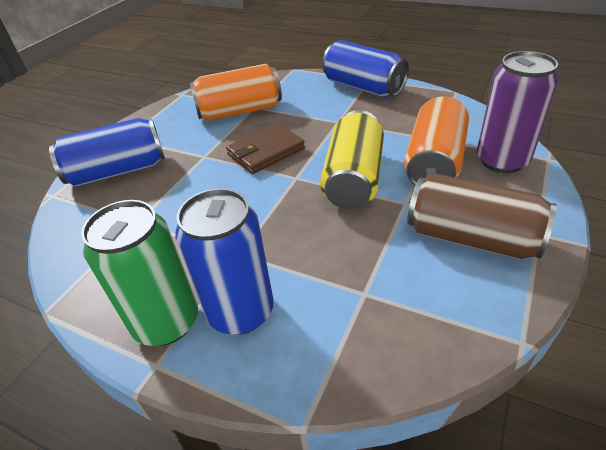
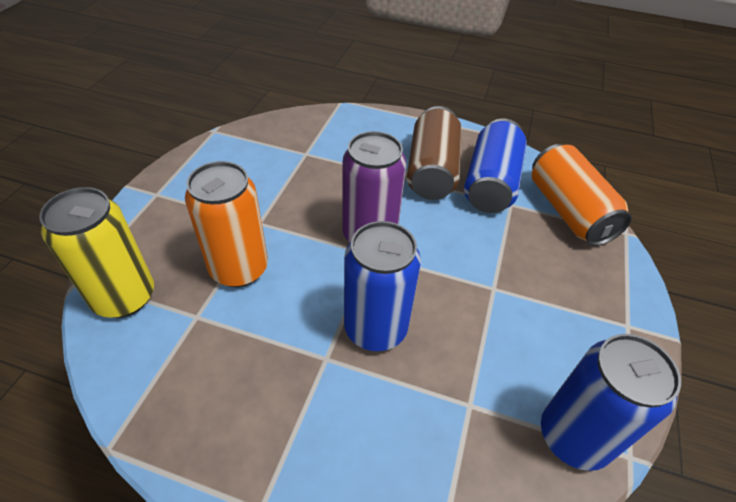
brown wallet: [226,123,305,174] = 1 -> none = 0
green can: [81,200,198,346] = 1 -> none = 0

